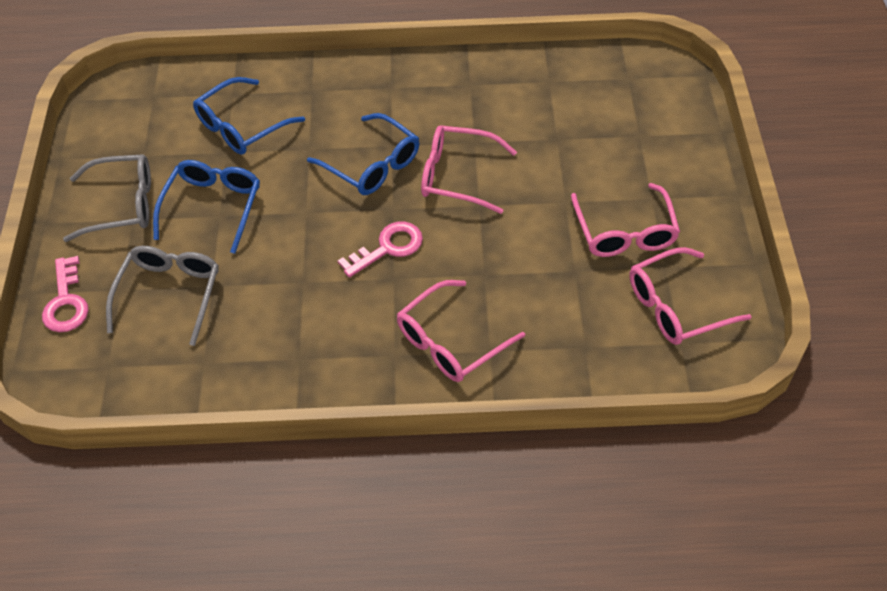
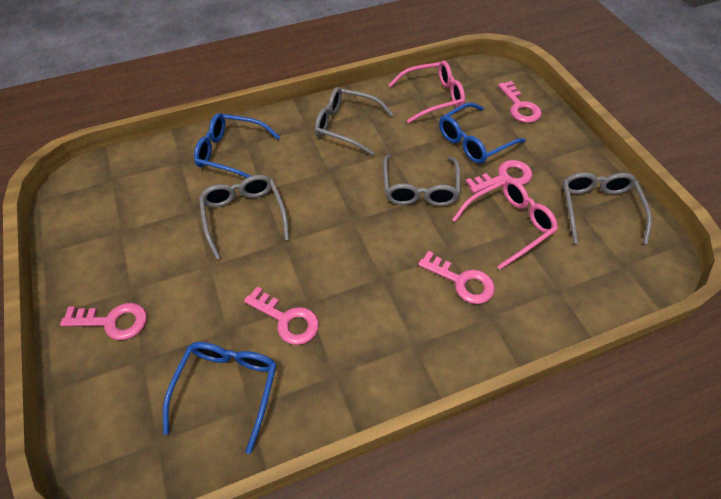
grey glasses: [63,154,151,242] [106,246,219,346] = 2 -> [199,175,289,259] [315,87,394,156] [383,154,460,206] [562,172,652,244] = 4
pink glasses: [397,280,525,382] [421,125,517,214] [571,183,680,257] [629,247,752,345] = 4 -> [389,61,465,123] [452,179,558,270] = 2
pink key: [42,256,89,332] [338,222,423,277] = 2 -> [60,303,147,340] [244,286,319,345] [418,251,495,304] [465,160,532,194] [498,81,542,123] = 5

